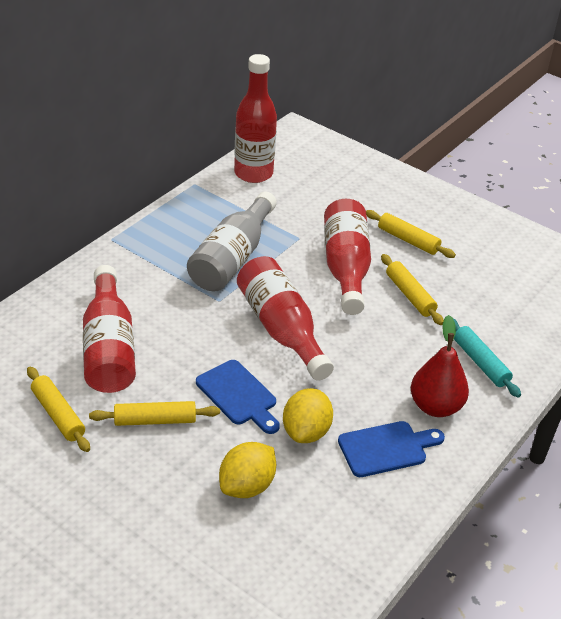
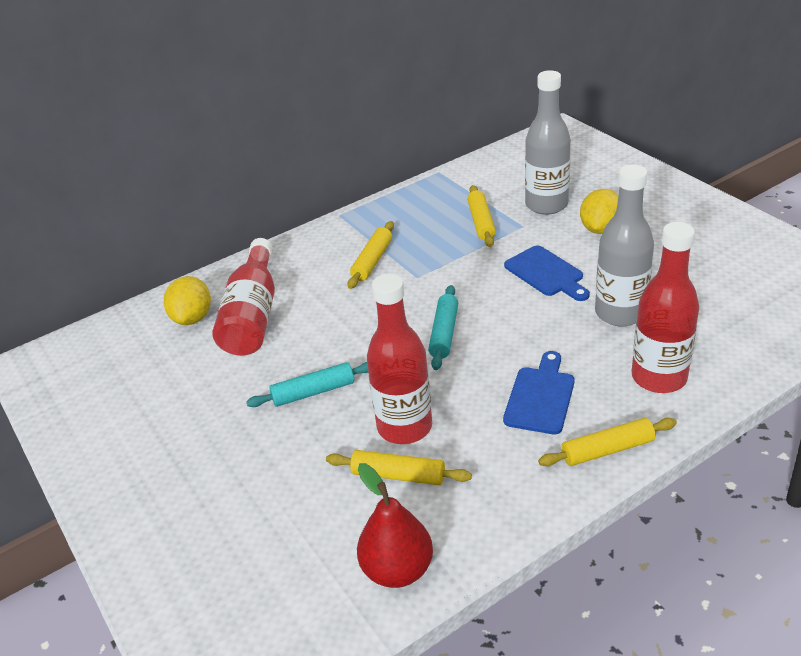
grey bottle: [187,192,277,291] = 1 -> [525,70,571,215] [595,164,654,326] = 2
red bottle: [83,265,136,393] [234,54,277,183] [237,256,334,381] [324,199,371,315] = 4 -> [212,238,275,356] [367,274,432,444] [632,222,699,393] = 3
turquoise rolling pin: [453,319,521,398] = 1 -> [246,362,368,407] [428,285,458,370] = 2

